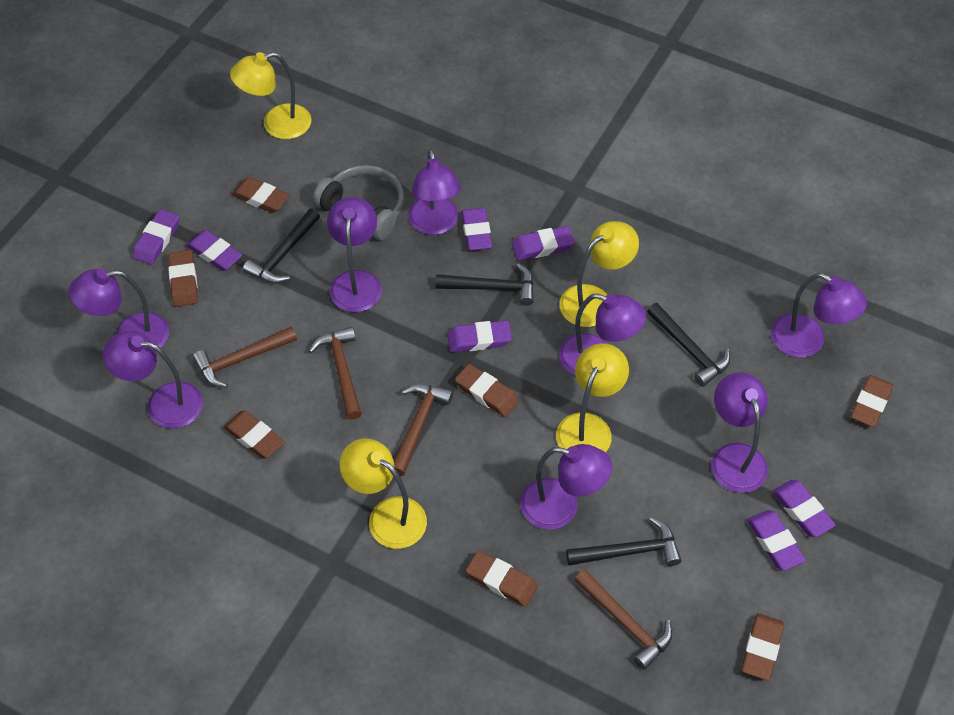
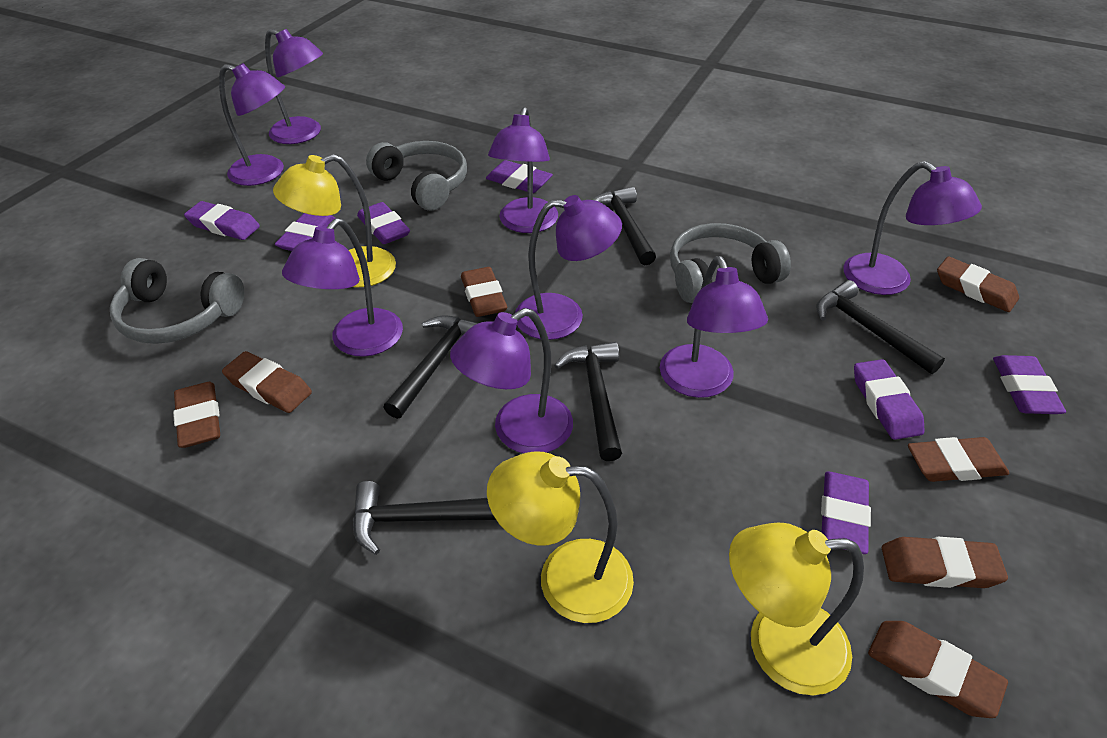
black hammer: [243,208,320,284] [436,263,534,306] [566,517,682,566] [647,303,730,387] = 4 -> [353,481,496,555] [383,315,478,419] [554,342,622,461] [593,187,656,265] [817,280,945,374] = 5
brown hammer: [192,327,297,388] [309,327,362,420] [394,384,453,476] [574,569,672,670] = 4 -> none = 0
grey headphones: [313,165,404,240] = 1 -> [110,258,244,344] [366,141,467,211] [670,223,791,303] = 3
yellow lamp: [230,52,312,139] [340,438,427,549] [556,343,629,452] [559,221,639,327] = 4 -> [273,154,396,288] [487,451,634,623] [729,523,864,695] = 3

